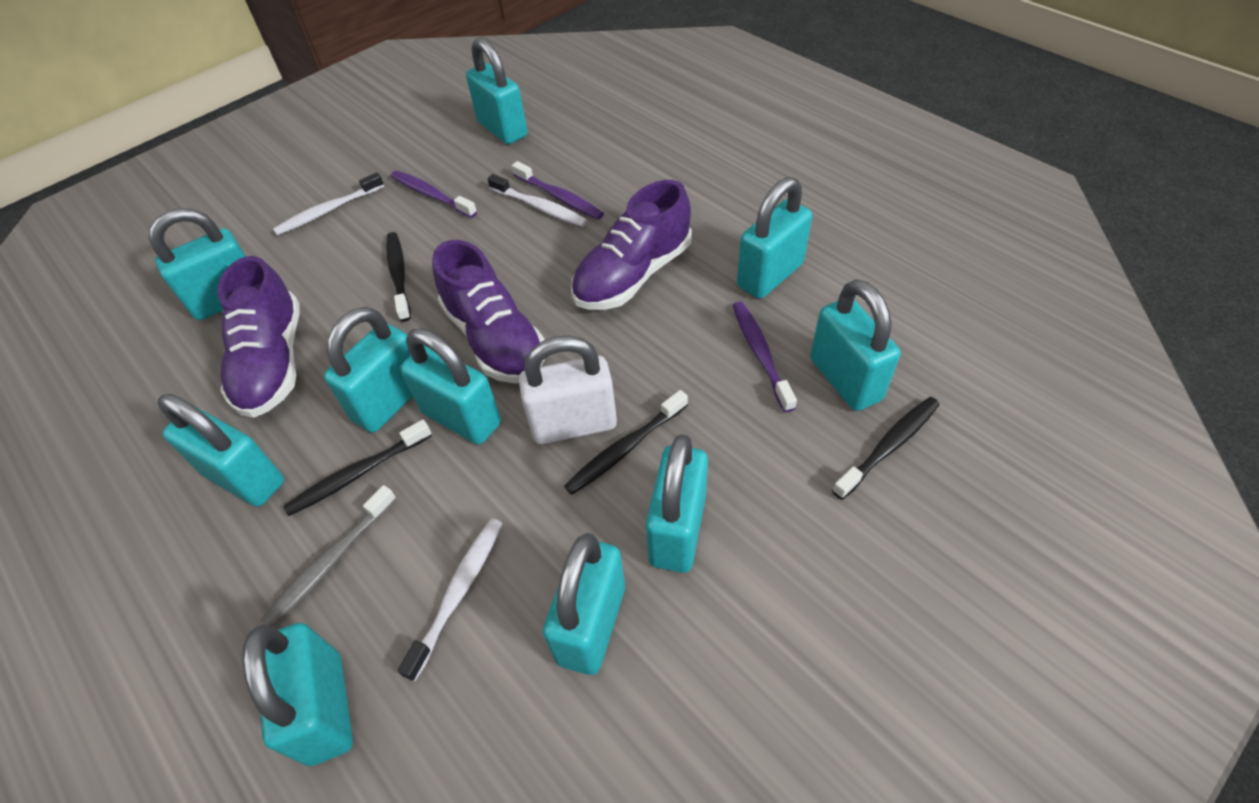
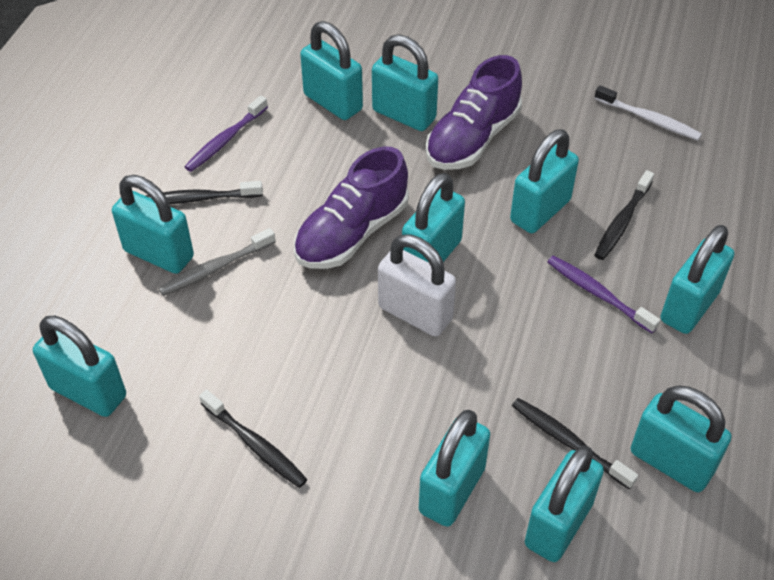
purple shoe: [217,256,300,418] [432,240,545,384] [571,180,692,310] = 3 -> [294,147,409,269] [426,55,522,170] = 2
purple toothbrush: [391,170,477,218] [512,161,604,219] [732,302,797,412] = 3 -> [185,95,268,172] [547,256,660,333] = 2
white toothbrush: [273,172,384,235] [398,519,502,681] [487,174,587,227] = 3 -> [594,85,702,141] = 1

